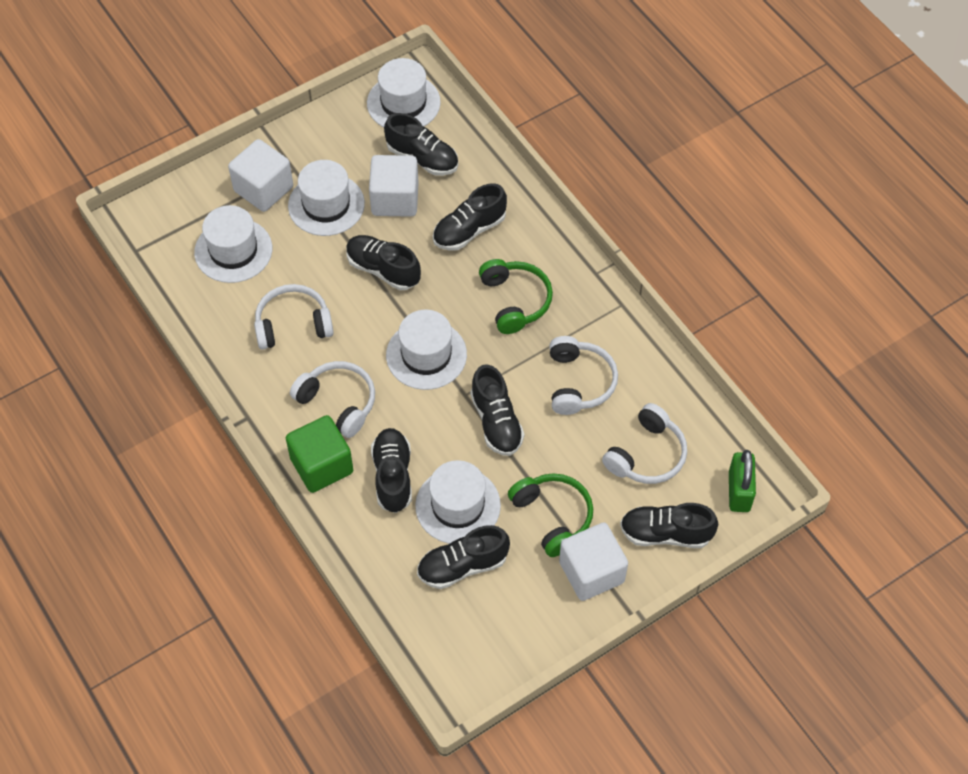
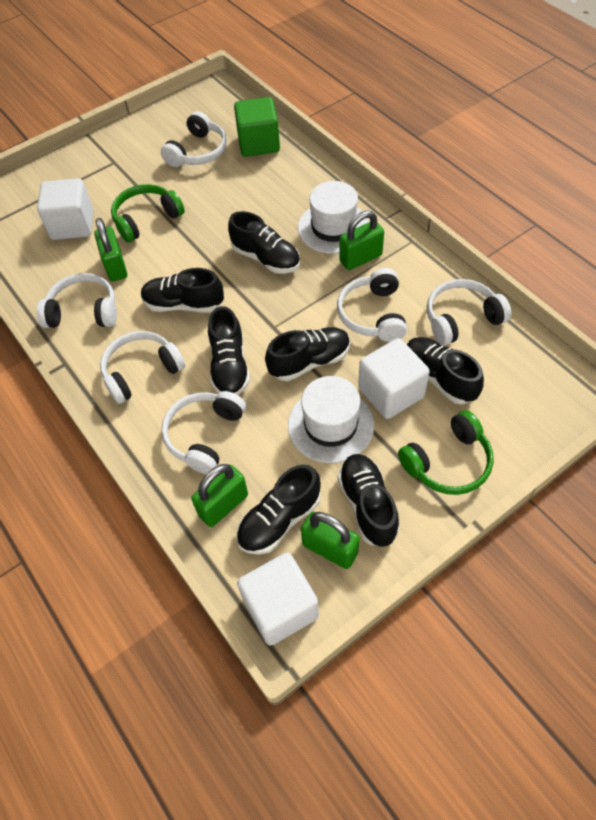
green padlock: [729,450,756,512] = 1 -> [94,218,127,282] [191,464,248,527] [301,512,359,569] [339,211,384,270] = 4
white hat: [194,205,272,283] [288,160,365,236] [367,58,441,127] [386,310,467,390] [415,460,501,544] = 5 -> [288,376,374,463] [298,181,369,254] = 2
white headphones: [254,284,334,350] [290,361,375,438] [549,336,618,415] [602,403,687,484] = 4 -> [37,273,117,328] [100,331,185,404] [161,111,227,167] [161,391,246,474] [337,268,407,342] [427,279,511,345] = 6

